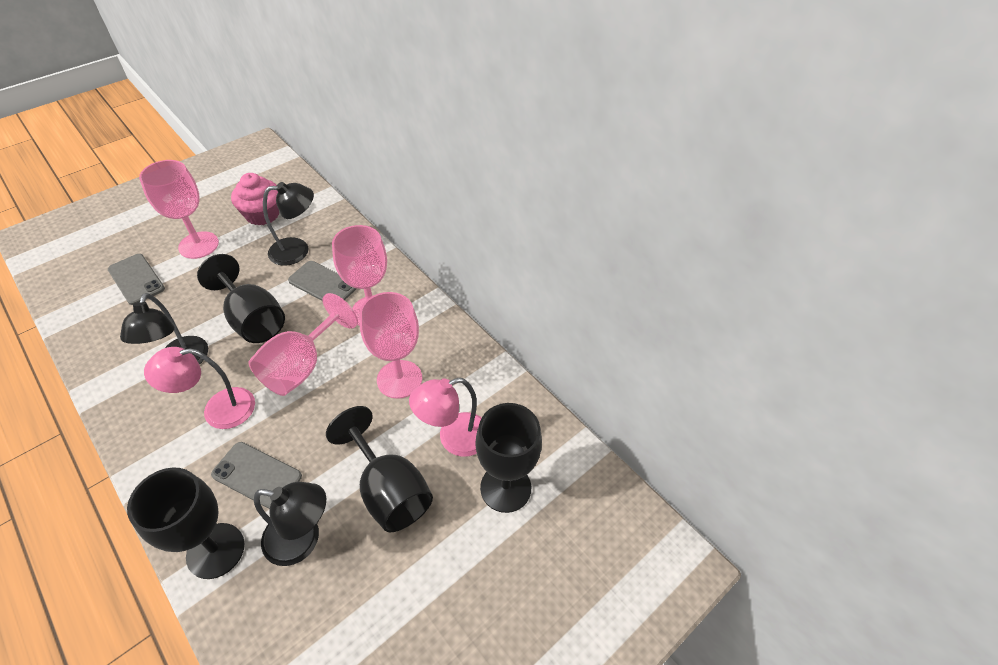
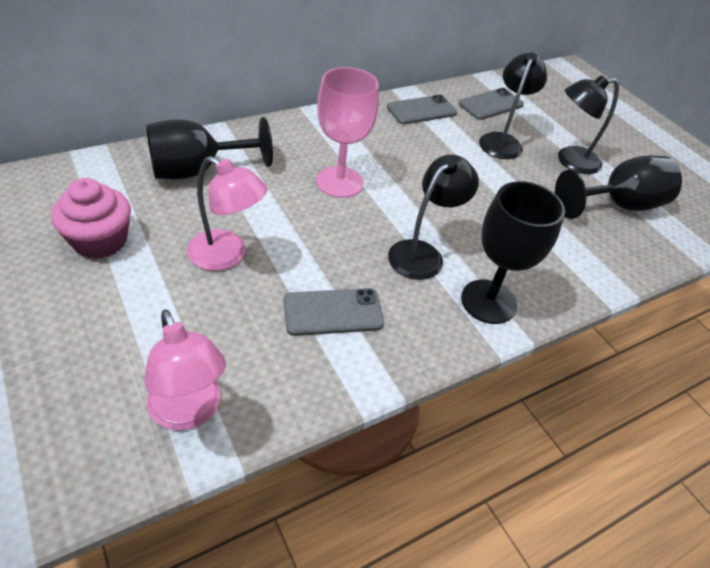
black goblet: [127,467,244,579] [197,254,285,343] [326,406,433,532] [476,403,542,513] = 4 -> [146,117,273,179] [461,181,565,324] [555,156,682,219] = 3
pink goblet: [139,160,219,259] [249,293,358,396] [332,225,387,326] [359,292,422,399] = 4 -> [316,67,379,198] = 1

